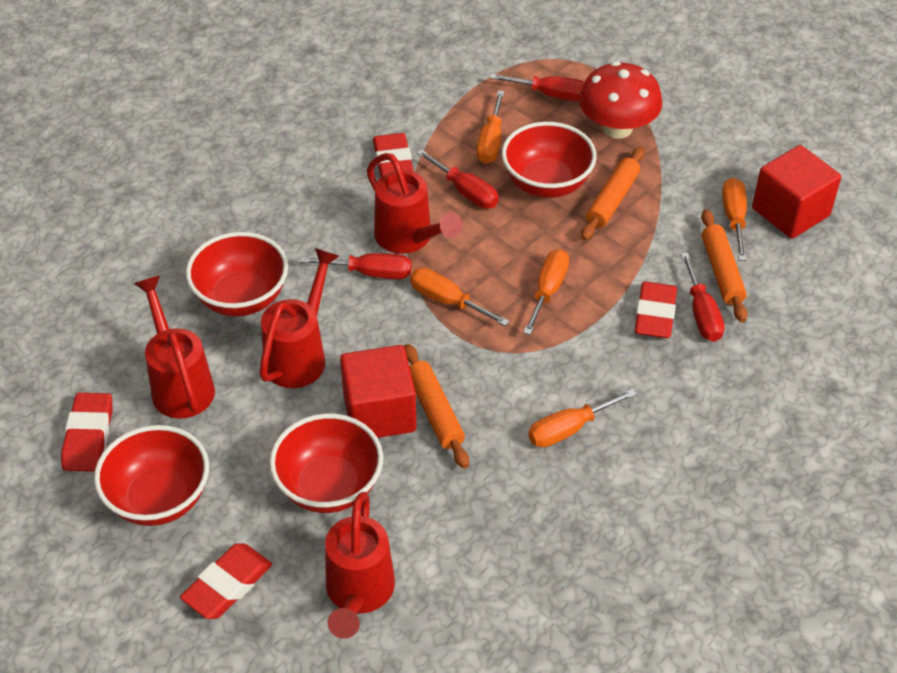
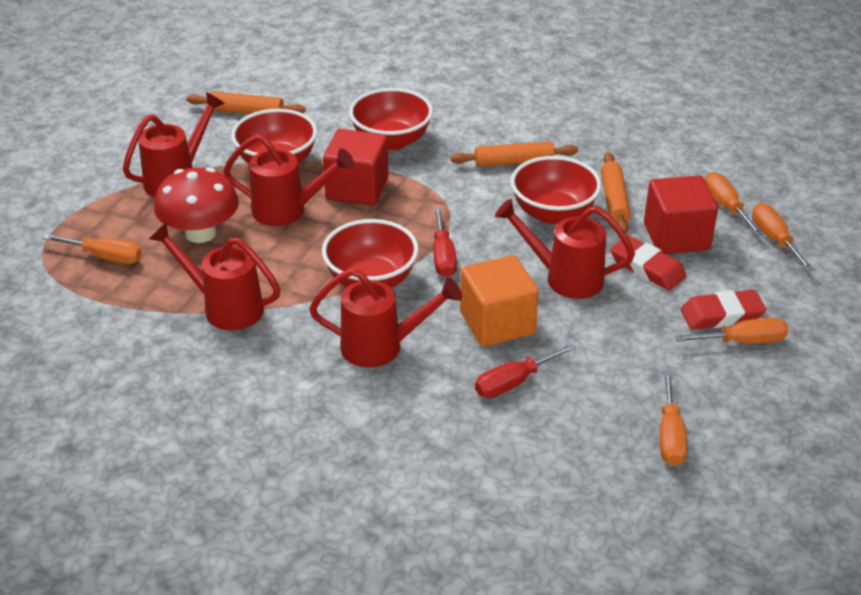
orange cube: none = 0 -> [460,255,539,347] = 1
red eraser: [61,393,113,472] [180,544,272,619] [373,133,414,177] [635,281,677,338] = 4 -> [610,235,686,291] [681,290,766,330] = 2
red screwdriver: [300,253,412,279] [416,149,499,209] [490,74,584,101] [681,252,725,342] = 4 -> [434,207,457,277] [475,343,576,398] = 2
red watering can: [134,276,215,419] [259,248,339,388] [325,492,395,639] [367,153,463,254] = 4 -> [123,92,225,197] [149,222,280,330] [224,134,354,226] [309,268,462,368] [495,199,635,299] = 5

